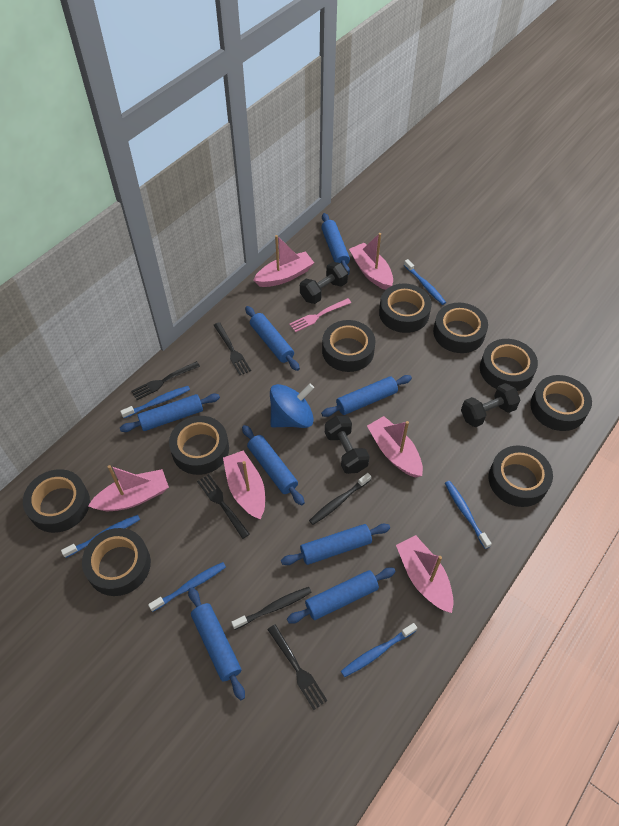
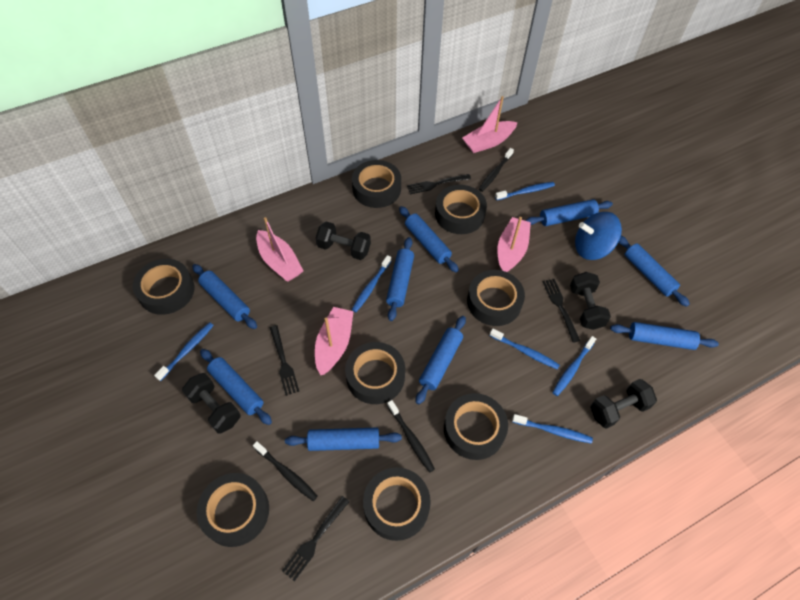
black dumbbell: [300,262,348,304] [325,416,370,474] [461,383,520,427] = 3 -> [182,373,240,434] [316,221,371,260] [570,272,611,330] [590,379,657,429] = 4
black tape: [23,469,90,533] [82,528,151,596] [169,416,229,475] [322,320,376,372] [379,284,432,333] [433,303,488,353] [480,339,538,391] [488,446,553,507] [530,375,592,431] = 9 -> [133,259,194,315] [197,473,269,547] [345,342,405,404] [352,160,401,208] [363,467,431,541] [435,185,487,234] [444,393,508,460] [467,270,525,326] = 8
black toothbrush: [231,587,312,630] [309,473,371,525] = 2 -> [253,441,318,501] [387,400,435,473] [479,148,514,192] = 3
blue rolling pin: [120,394,220,432] [188,587,245,700] [242,425,305,506] [245,306,300,371] [281,524,390,565] [287,567,396,624] [321,213,350,275] [321,375,412,417] = 8 -> [192,264,257,329] [200,349,272,425] [285,428,402,451] [386,237,414,321] [399,206,459,272] [416,316,466,404] [525,199,613,226] [610,322,719,350] [618,236,690,307] = 9
pink boat: [88,465,169,511] [223,450,265,519] [253,235,314,287] [349,233,393,290] [367,416,423,478] [396,535,454,613] = 6 -> [256,217,304,282] [315,307,354,375] [462,96,518,153] [497,217,531,272] = 4
pink fork: [289,298,351,332] = 1 -> none = 0

